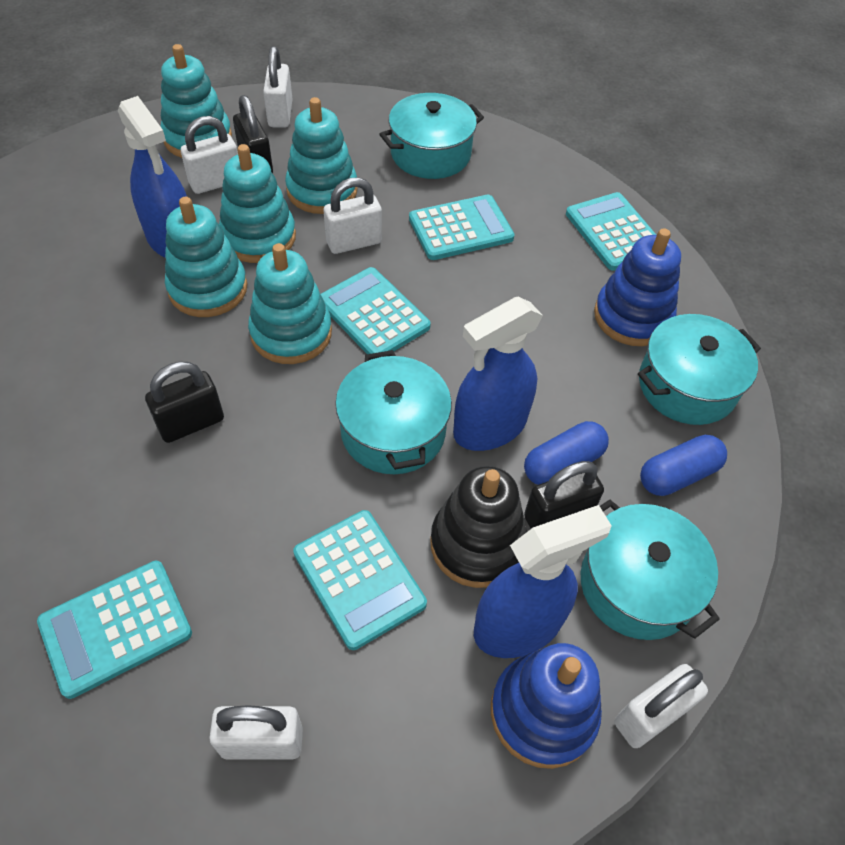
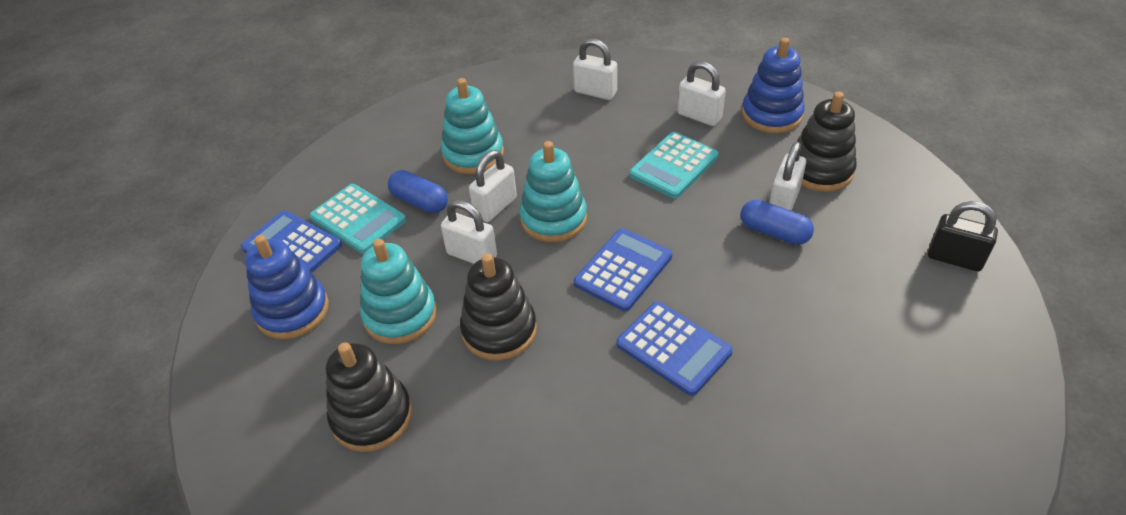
black padlock: [145,362,224,443] [233,95,273,173] [524,461,604,529] = 3 -> [928,201,998,271] = 1
black stacking toy: [430,466,527,588] = 1 -> [326,342,412,452] [460,254,537,361] [797,92,856,192] = 3
blue calculator: none = 0 -> [241,211,342,272] [574,228,672,312] [616,301,733,396] = 3
blue spray bottle: [118,96,187,257] [453,297,543,451] [474,505,612,658] = 3 -> none = 0
turquoise calculator: [37,561,192,699] [293,510,427,650] [321,267,431,354] [409,195,515,260] [566,192,656,271] = 5 -> [309,184,406,254] [630,132,719,199] = 2
turquoise pot: [335,350,452,474] [380,93,484,179] [581,500,720,640] [638,314,761,425] = 4 -> none = 0
turquoise stacking toy: [161,44,232,158] [165,197,247,317] [219,144,296,263] [248,243,332,364] [285,97,358,214] = 5 -> [360,239,437,344] [441,78,504,174] [519,141,587,242] = 3

